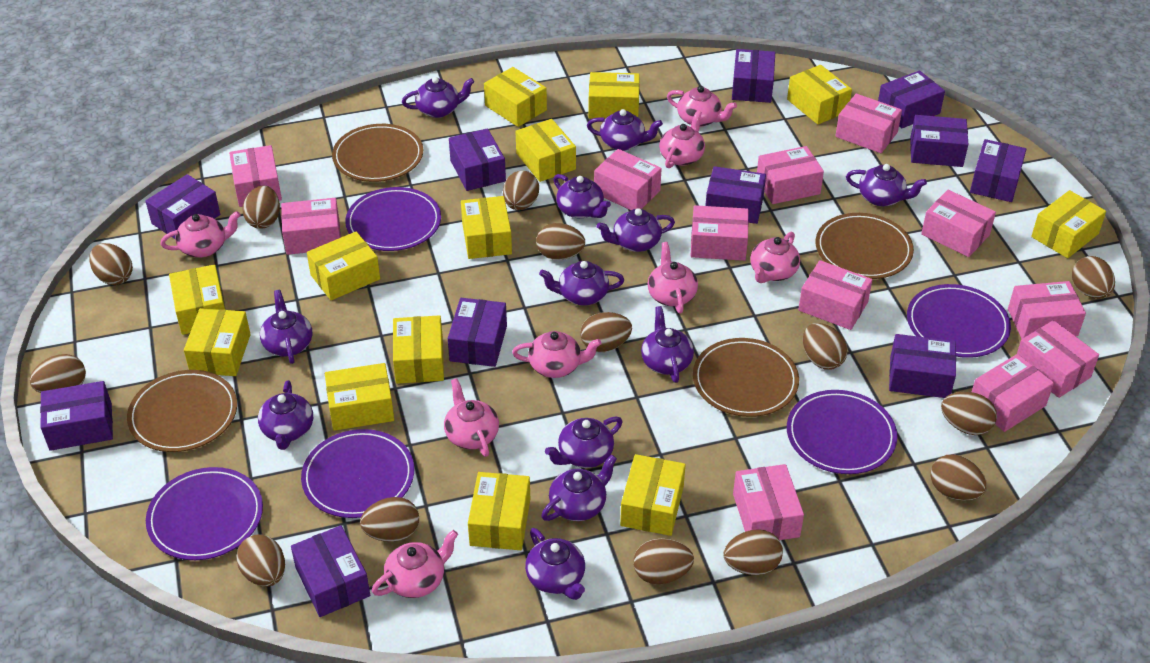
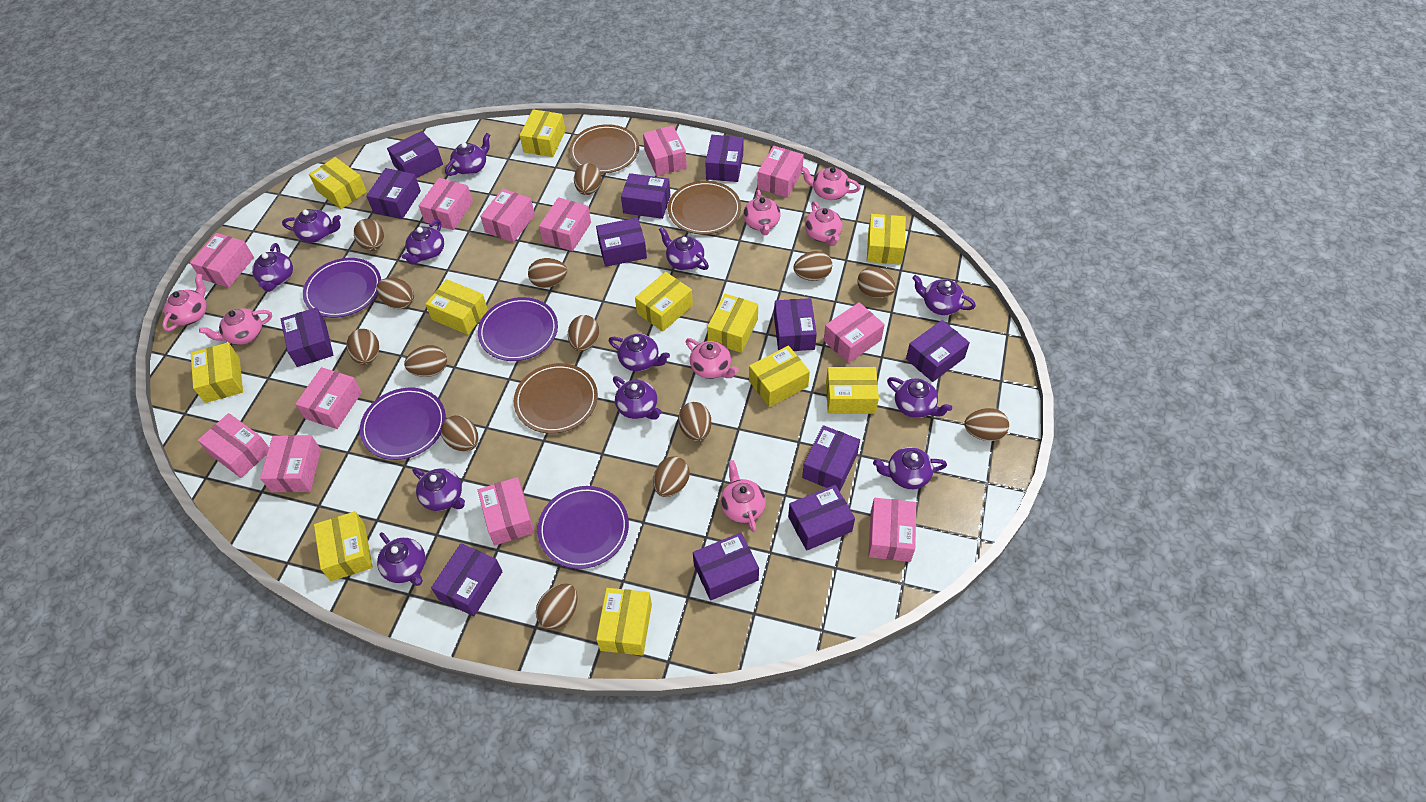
brown plate: [127,370,237,452] [332,124,423,182] [693,338,799,417] [816,213,914,279] = 4 -> [514,363,598,434] [569,124,639,174] [668,181,741,235] = 3
pink teapot: [160,211,240,257] [372,530,458,598] [444,378,499,457] [512,331,602,378] [648,242,698,314] [659,110,705,168] [667,86,737,127] [750,232,800,283] = 8 -> [162,273,207,332] [199,308,272,345] [686,338,738,379] [720,460,766,532] [743,189,781,235] [800,166,860,200] [805,201,843,246] = 7
purple box: [40,381,113,451] [145,174,220,240] [291,525,370,617] [448,298,507,367] [449,128,506,191] [705,166,766,224] [732,49,775,103] [878,71,945,128] [889,334,956,398] [910,115,969,167] [970,139,1026,202] = 11 -> [281,307,333,367] [366,168,421,219] [387,131,443,178] [431,543,503,616] [596,217,647,267] [621,173,671,219] [693,533,759,600] [705,135,743,182] [774,298,817,351] [788,485,855,551] [802,425,860,491] [906,320,970,382] = 12
purple plate: [146,467,263,560] [301,429,414,518] [345,187,441,251] [787,390,897,474] [907,284,1011,358] = 5 -> [303,258,381,318] [360,388,446,460] [478,297,558,361] [537,486,629,569] = 4
yellow box: [169,265,225,335] [184,308,251,376] [307,232,380,300] [325,363,394,431] [393,315,444,384] [461,196,512,259] [468,472,530,550] [484,67,547,127] [515,119,576,182] [588,72,640,119] [620,454,685,536] [787,65,852,125] [1031,190,1106,258] = 13 -> [191,342,243,403] [309,157,367,209] [314,511,373,581] [426,279,488,335] [520,109,565,157] [596,588,652,656] [635,272,693,332] [707,294,758,353] [749,346,810,407] [826,367,879,414] [867,214,906,265] = 11

